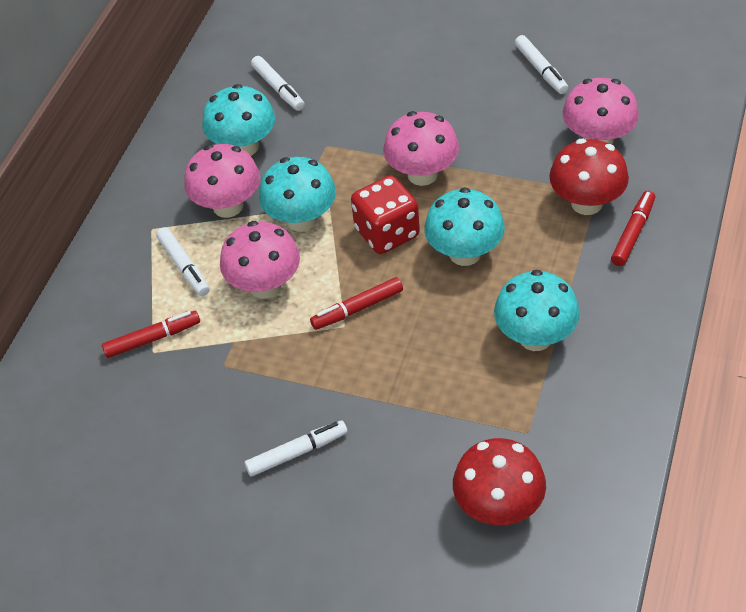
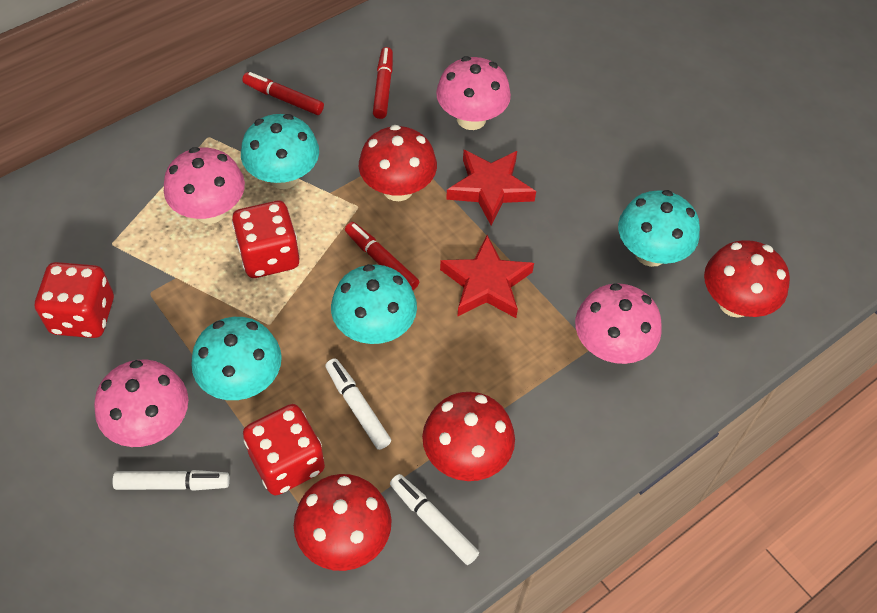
red dice: [351,175,420,254] = 1 -> [35,262,114,338] [232,201,299,278] [243,404,325,495] = 3
red mushroom: [453,438,546,525] [549,139,629,215] = 2 -> [294,474,392,571] [359,125,437,201] [422,392,515,481] [704,240,790,318] = 4
red star: none = 0 -> [440,235,534,318] [446,150,536,226] = 2
white marker: [156,227,210,296] [244,420,348,477] [251,56,305,111] [515,35,568,94] = 4 -> [112,470,230,491] [325,358,391,450] [390,474,479,565] = 3

